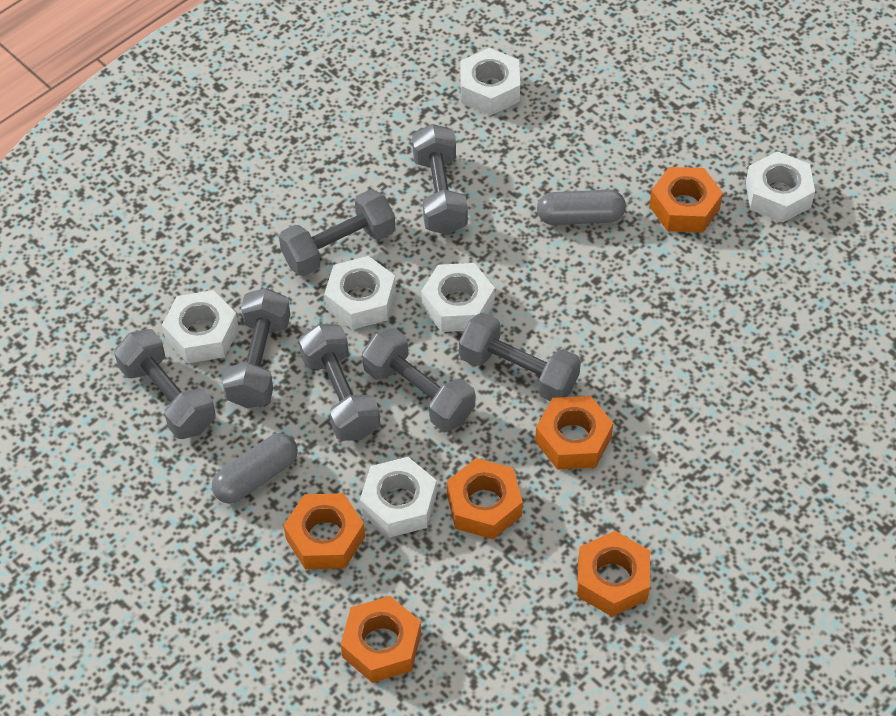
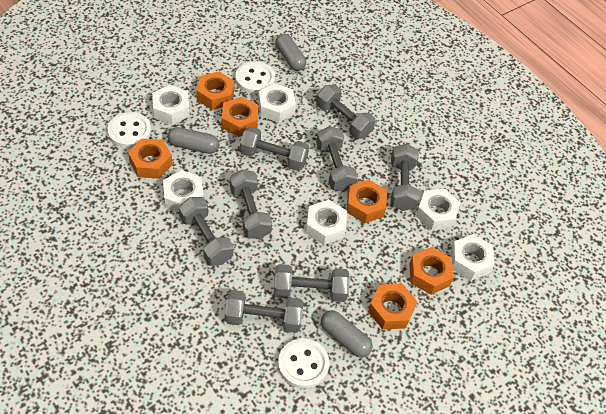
grey capsule: [212,433,298,504] [537,190,626,225] = 2 -> [168,127,219,154] [275,34,306,71] [321,310,373,358] = 3
grey dumbbell: [114,329,216,439] [222,288,290,408] [279,189,395,276] [299,324,380,441] [362,328,475,432] [412,124,468,235] [459,313,581,401] = 7 -> [179,197,233,266] [225,290,304,333] [230,169,272,239] [240,127,309,171] [274,264,350,302] [316,85,376,139] [316,126,358,192] [391,144,420,211] = 8
white button: none = 0 -> [107,112,151,148] [235,61,275,94] [278,338,329,389] = 3

